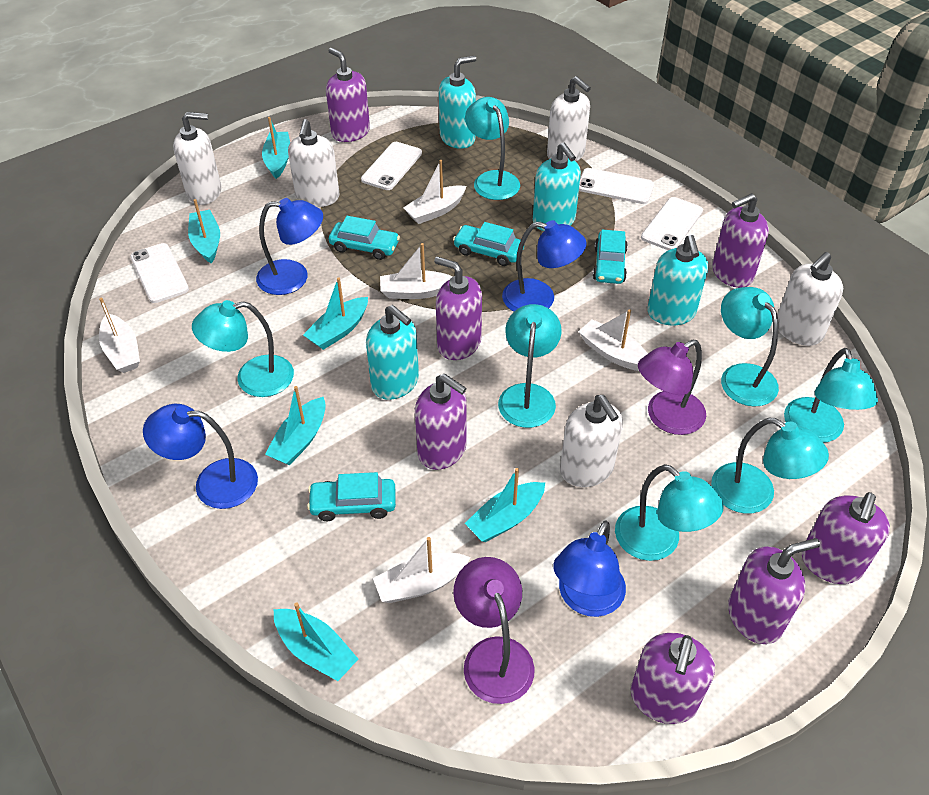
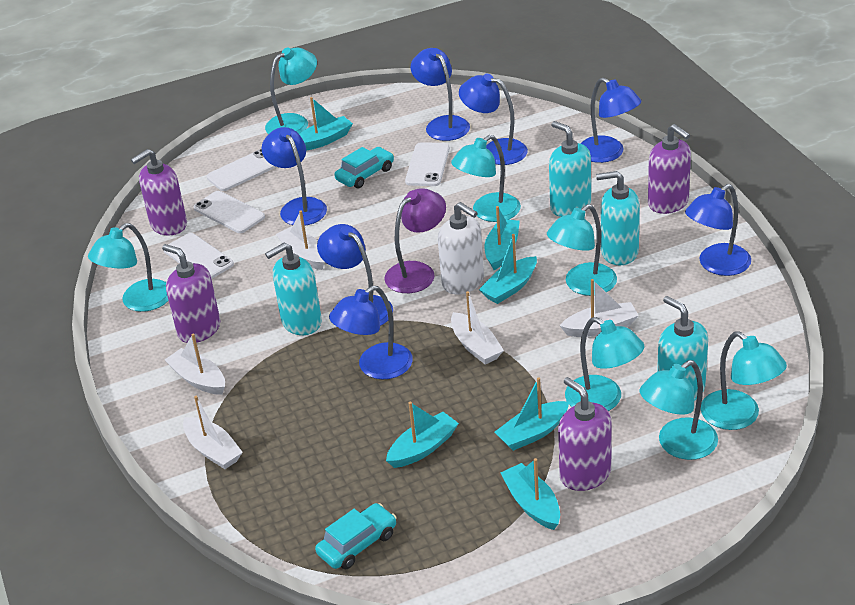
blue lamp: [143,404,258,509] [256,198,323,295] [502,220,587,311] [553,521,626,617] = 4 -> [262,127,327,226] [317,224,393,326] [329,286,413,380] [411,48,470,141] [459,74,528,165] [580,77,641,163] [685,184,751,276] = 7
purple lamp: [453,557,535,704] [638,340,706,435] = 2 -> [384,188,446,293] = 1
purple soap dispenser: [326,48,370,142] [415,374,467,470] [434,257,482,360] [631,633,715,724] [712,193,769,288] [728,538,820,644] [801,492,890,584] = 7 -> [131,149,187,236] [162,244,220,343] [558,377,612,491] [648,124,691,214] = 4
turquoise car: [307,472,396,521] [329,216,400,260] [453,222,524,266] [593,230,628,284] = 4 -> [315,503,397,569] [334,147,394,188] = 2
white soap dispenser: [173,112,221,205] [288,119,339,207] [547,76,591,161] [560,395,623,487] [777,252,843,346] = 5 -> [438,202,484,294] = 1

